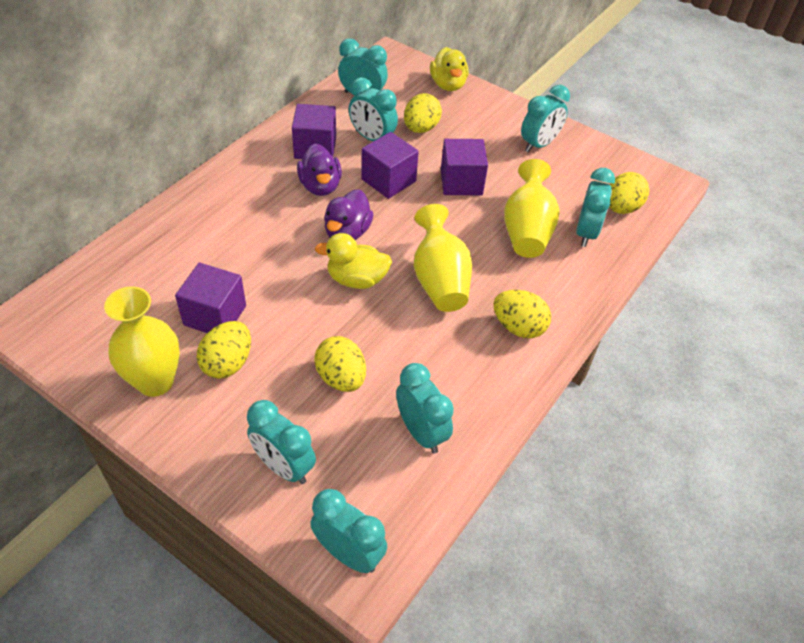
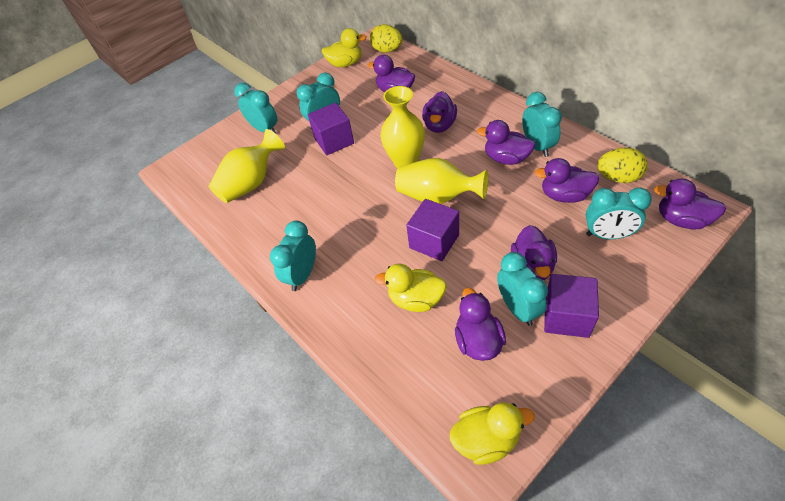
purple cube: [175,263,246,333] [292,104,336,159] [361,132,419,199] [441,139,488,195] = 4 -> [308,103,354,155] [406,199,459,261] [544,274,599,338] = 3
purple duck: [297,143,342,196] [324,189,374,240] = 2 -> [368,55,415,92] [422,91,457,133] [455,288,506,361] [477,120,536,165] [511,225,557,280] [534,158,599,203] [654,178,726,229] = 7
turquoise clock: [247,400,316,484] [310,489,387,573] [338,39,388,95] [349,77,398,141] [396,363,454,453] [521,85,570,153] [576,168,615,247] = 7 -> [234,83,277,134] [270,221,316,291] [296,72,340,129] [497,252,548,326] [522,92,562,157] [586,188,652,239] = 6
yellow duck: [315,233,392,289] [430,47,469,91] = 2 -> [321,28,367,67] [375,264,447,312] [450,402,535,465] = 3
yellow egg: [197,321,251,379] [315,336,366,392] [404,93,442,133] [493,290,551,338] [609,172,649,214] = 5 -> [370,24,402,53] [597,148,648,183] = 2

